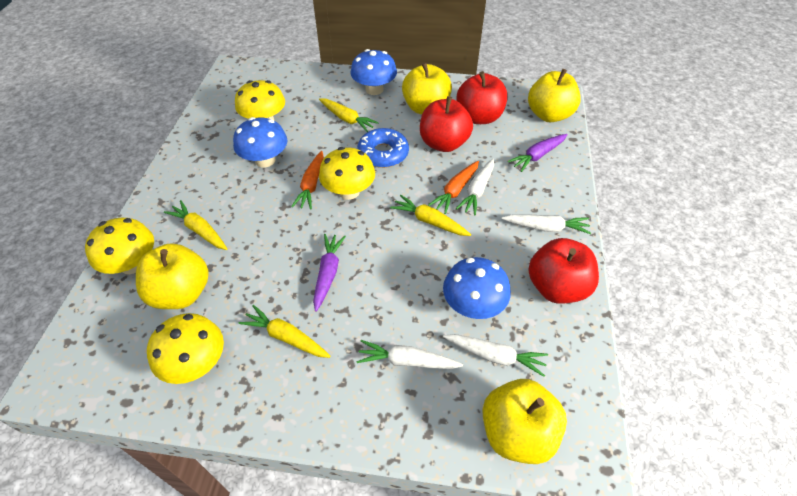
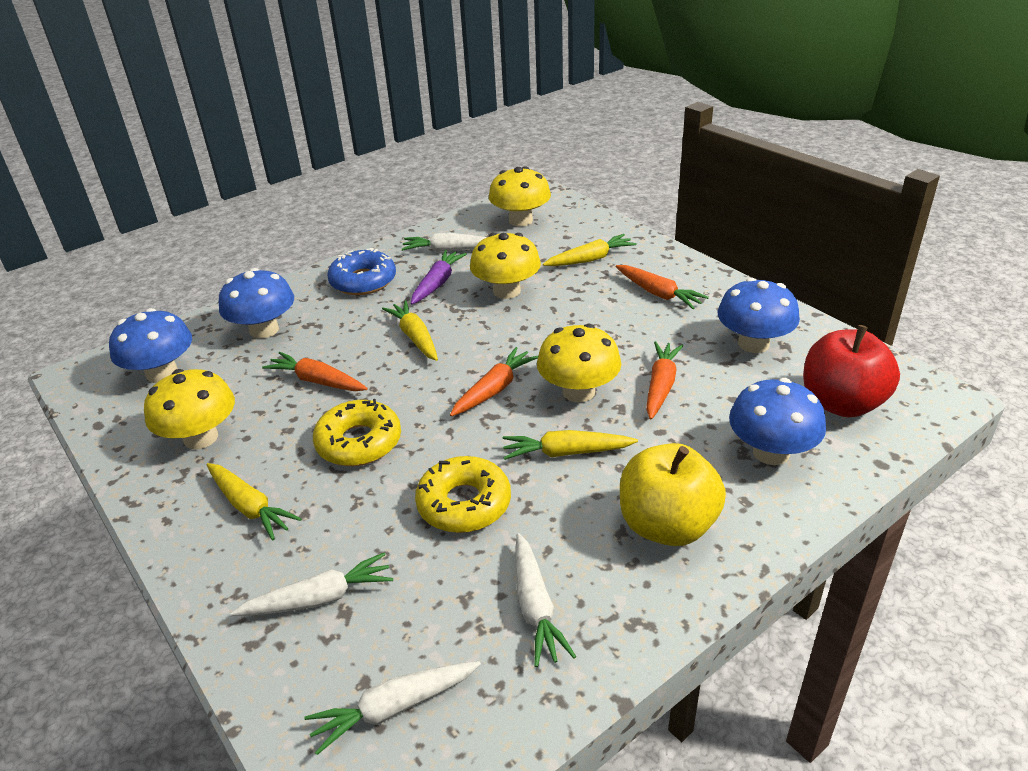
blue mushroom: [233,117,287,168] [350,49,397,95] [443,257,511,319] = 3 -> [109,308,192,383] [219,268,294,339] [718,278,800,353] [729,378,826,465] = 4
orange carrot: [291,151,324,209] [428,161,479,214] = 2 -> [262,352,368,391] [450,347,538,416] [616,265,709,309] [646,341,683,420] = 4
purple carrot: [313,234,346,312] [508,134,568,172] = 2 -> [411,250,467,304] = 1
red apple: [420,96,473,152] [456,71,508,124] [528,238,599,304] = 3 -> [803,325,900,418] = 1
yellow apple: [136,243,209,309] [402,62,452,114] [482,379,567,464] [528,69,581,122] = 4 -> [620,443,726,546] = 1
yellow donut: none = 0 -> [313,399,401,466] [415,456,511,533] = 2

